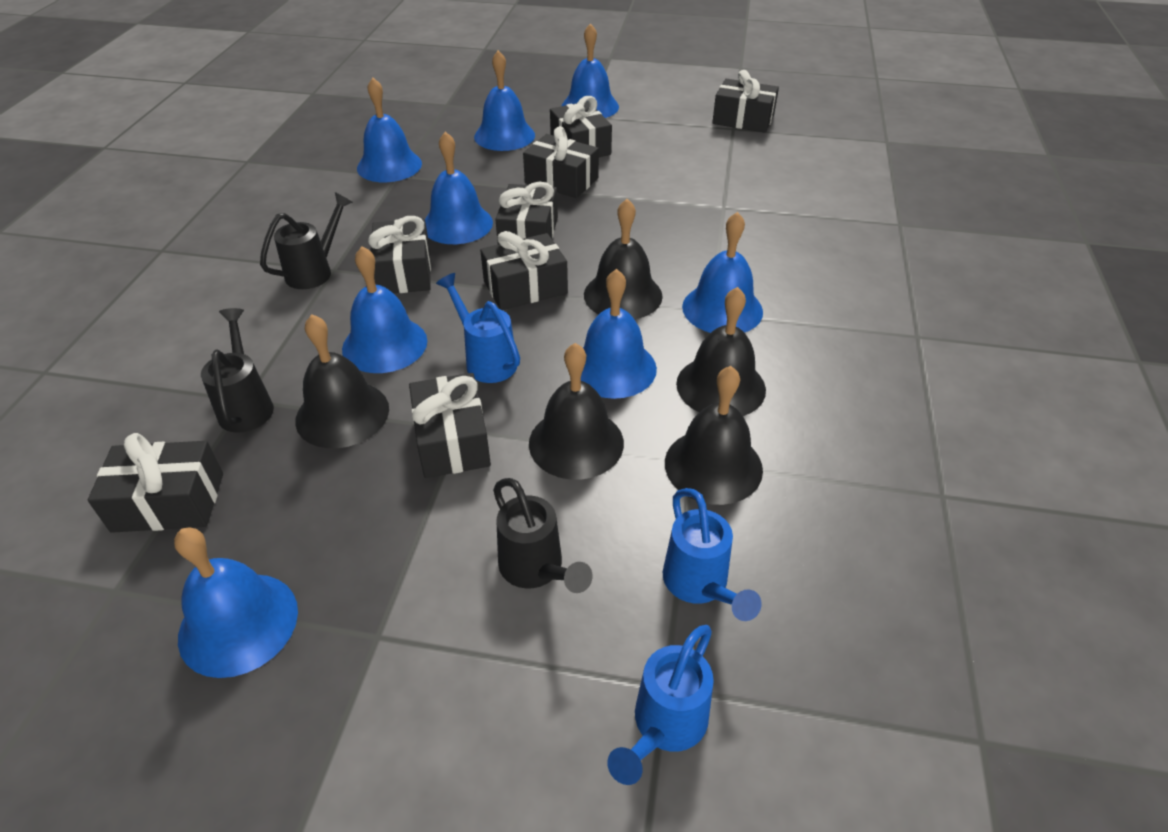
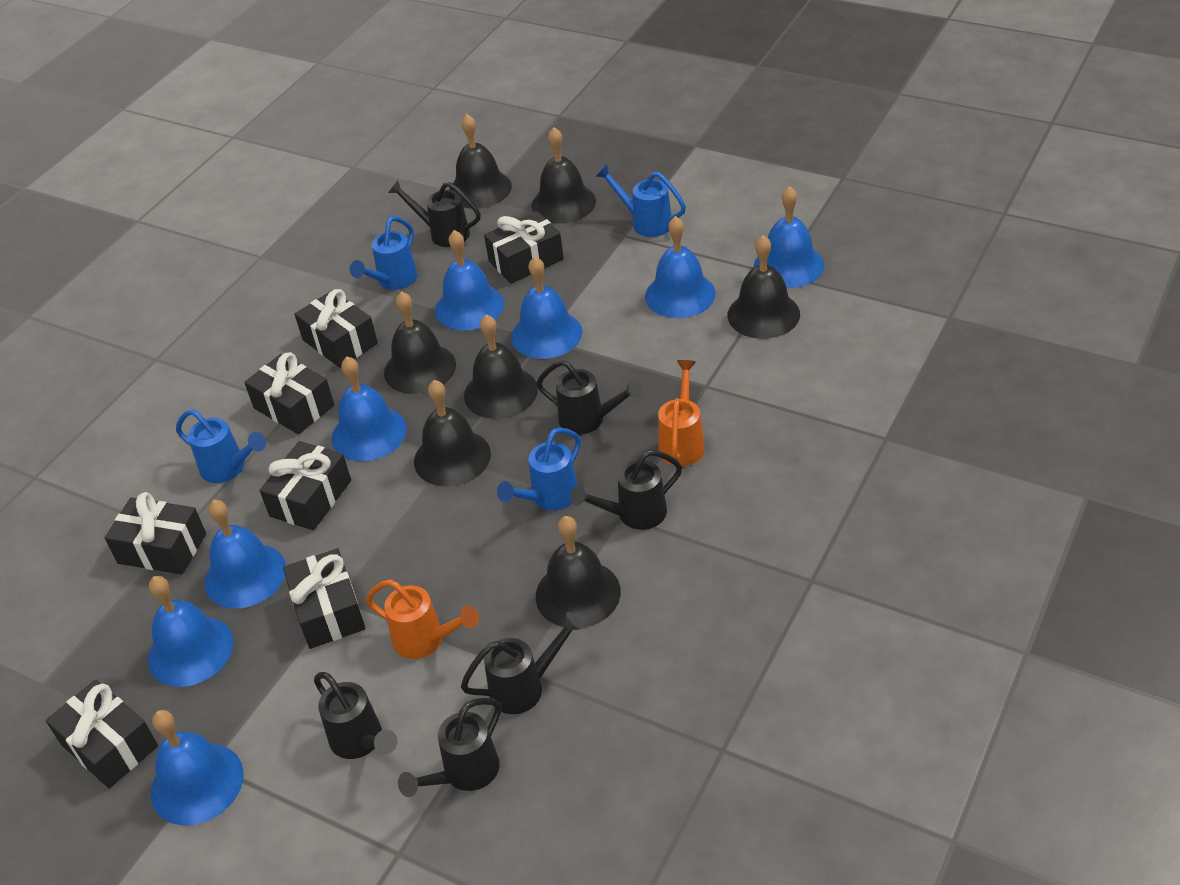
black bell: [295,314,389,448] [529,343,624,480] [584,199,663,319] [665,366,763,505] [676,287,766,416] = 5 -> [384,291,456,394] [414,380,491,486] [449,114,512,209] [464,314,538,419] [531,127,596,224] [536,516,621,628] [728,235,800,339] = 7
black gift: [88,433,223,533] [368,216,431,293] [409,373,491,478] [480,231,568,310] [495,182,558,244] [523,126,599,198] [550,96,612,157] [712,70,779,133] = 8 -> [46,680,158,788] [105,492,206,575] [244,352,334,434] [260,441,351,530] [283,548,365,649] [295,289,378,368] [484,211,564,284] = 7
black watering can: [201,308,274,433] [260,192,353,289] [493,478,592,593] = 3 -> [314,672,397,759] [388,180,481,247] [398,698,501,797] [461,612,584,714] [536,360,642,435] [570,450,682,530] = 6
blue watering can: [436,273,520,383] [607,625,714,785] [663,488,762,621] = 3 -> [176,409,266,483] [350,216,418,290] [497,427,581,510] [596,164,686,237] = 4
orange watering can: none = 0 -> [366,580,479,659] [658,360,705,466] = 2

